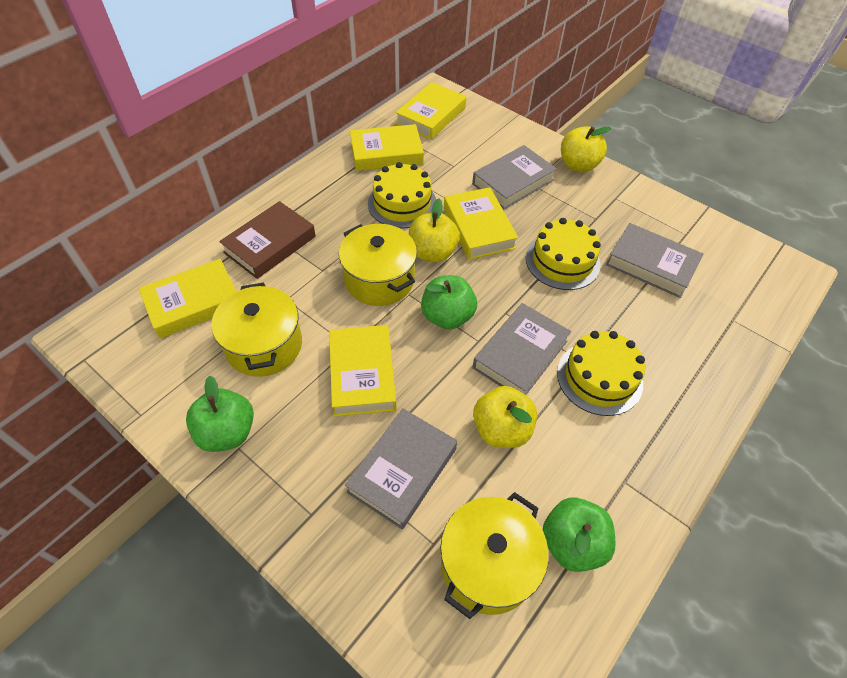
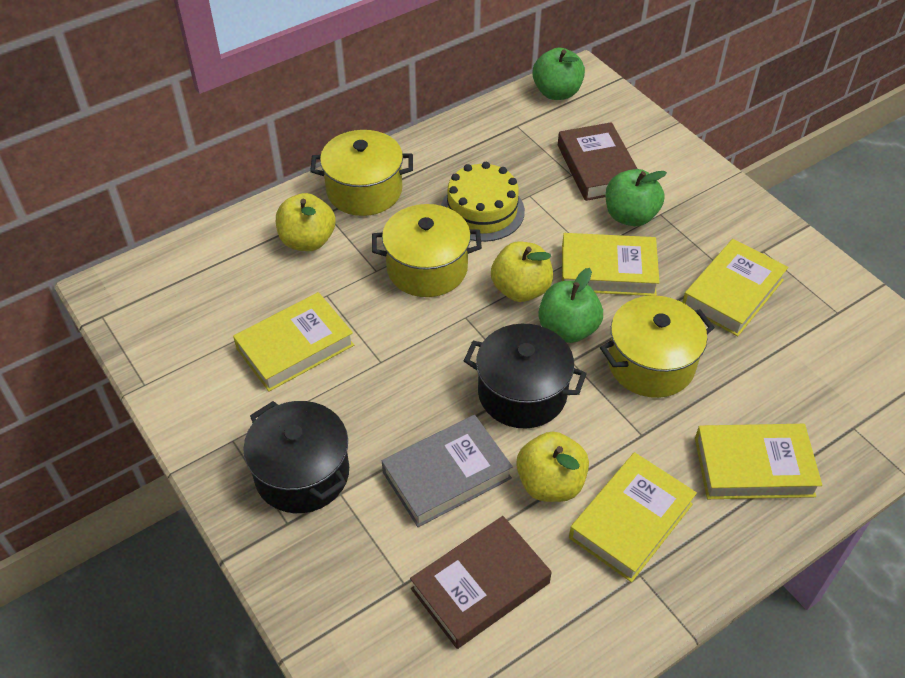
black pot: none = 0 -> [243,401,349,513] [464,324,587,428] = 2
brown book: [219,201,316,279] = 1 -> [410,516,552,649] [558,122,638,201] = 2
grey book: [345,408,457,529] [472,145,557,209] [472,303,571,395] [606,223,704,298] = 4 -> [382,415,513,527] = 1
yellow cake: [368,162,436,228] [526,218,601,290] [557,331,645,416] = 3 -> [441,162,525,242] = 1

